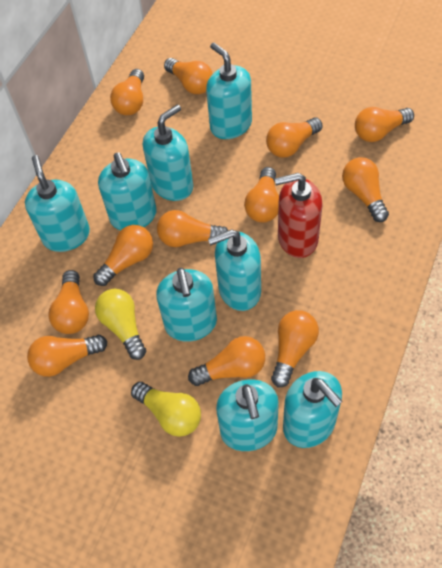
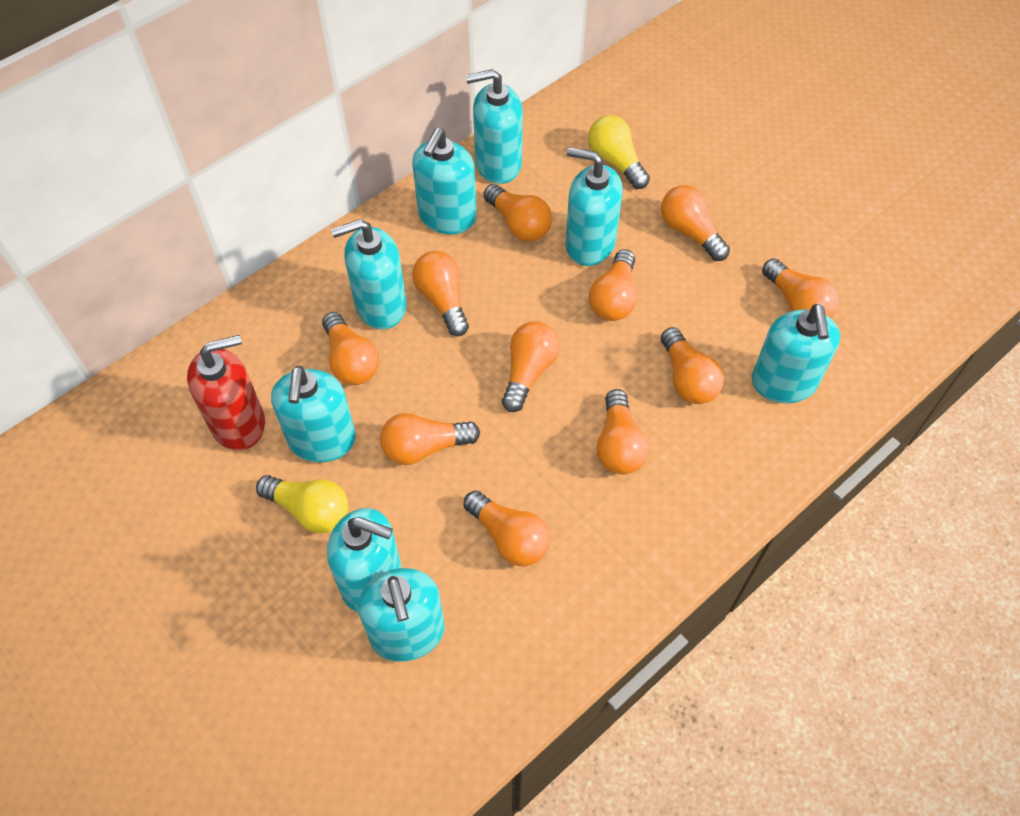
orange light bulb: [27,335,107,377] [49,270,89,334] [93,225,153,286] [110,69,144,115] [157,210,228,247] [164,58,213,94] [188,336,265,386] [244,167,279,223] [266,118,323,158] [271,310,319,387] [342,157,389,222] [355,107,414,142] = 12 -> [322,312,379,385] [380,413,480,465] [412,251,469,336] [463,490,550,566] [483,184,552,242] [502,321,559,412] [589,249,637,321] [596,389,649,475] [661,185,730,261] [661,327,724,404] [762,258,839,318] = 11

